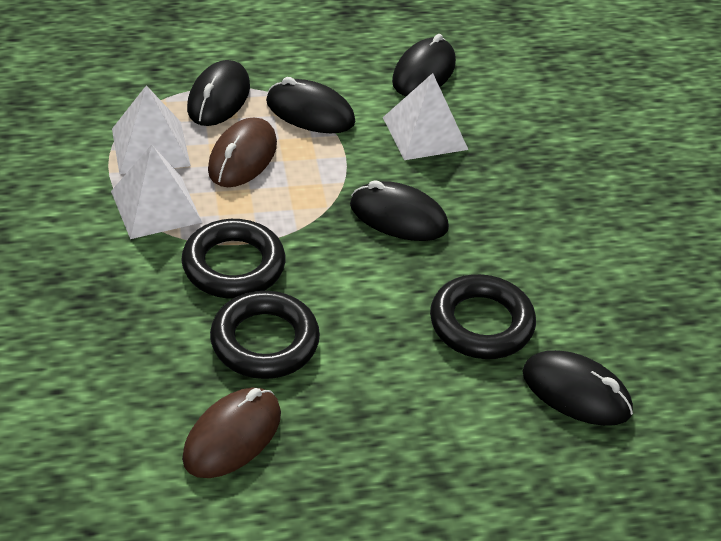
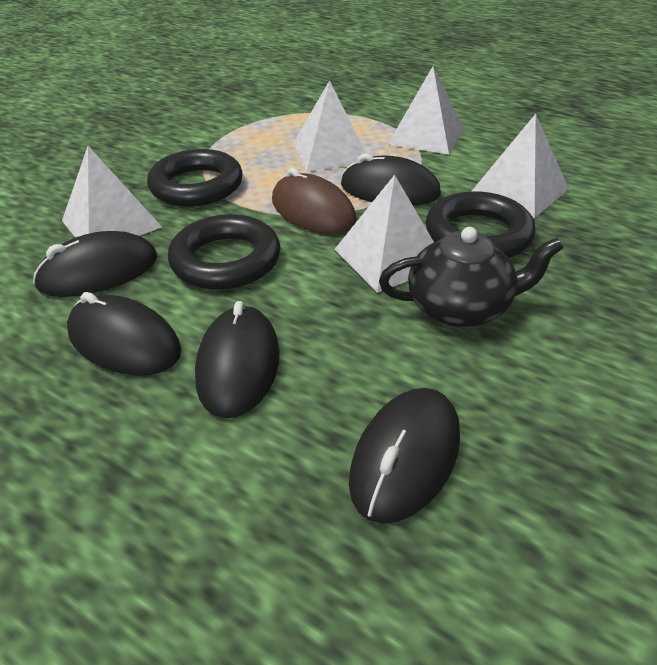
black teapot: none = 0 -> [379,227,563,327] = 1
brown mouse: [182,387,281,478] [208,118,277,187] = 2 -> [272,168,357,235] = 1
white pyramid: [111,145,202,239] [112,85,191,174] [383,73,469,160] = 3 -> [62,146,162,238] [294,80,366,172] [334,175,434,293] [388,66,464,155] [472,114,569,218] = 5

